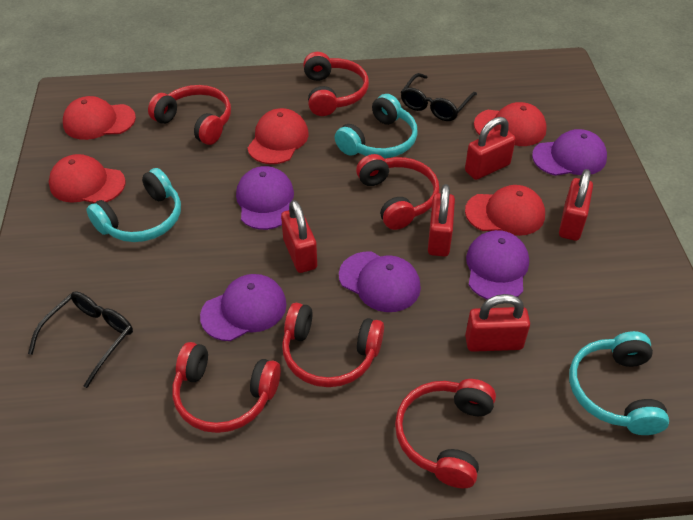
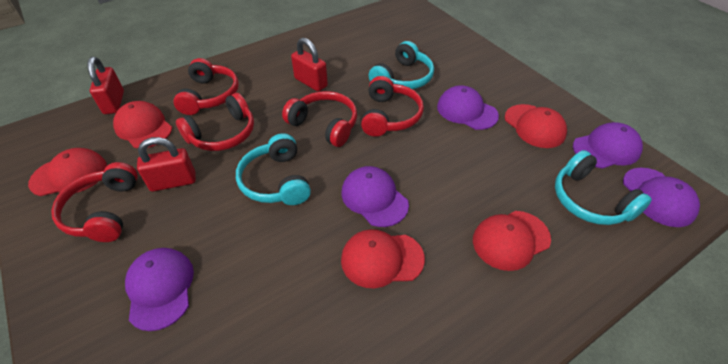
black glasses: [28,291,133,388] [401,73,477,121] = 2 -> none = 0
red headphones: [148,85,231,145] [172,342,281,433] [282,303,384,387] [303,52,369,116] [356,154,439,230] [395,379,496,488] = 6 -> [51,162,138,242] [173,58,239,115] [176,93,254,151] [282,91,357,147] [361,76,424,137] = 5
red padlock: [281,200,317,273] [428,184,455,257] [465,117,516,180] [465,294,530,352] [559,169,593,241] = 5 -> [87,57,124,114] [137,137,196,192] [291,38,328,92] = 3

